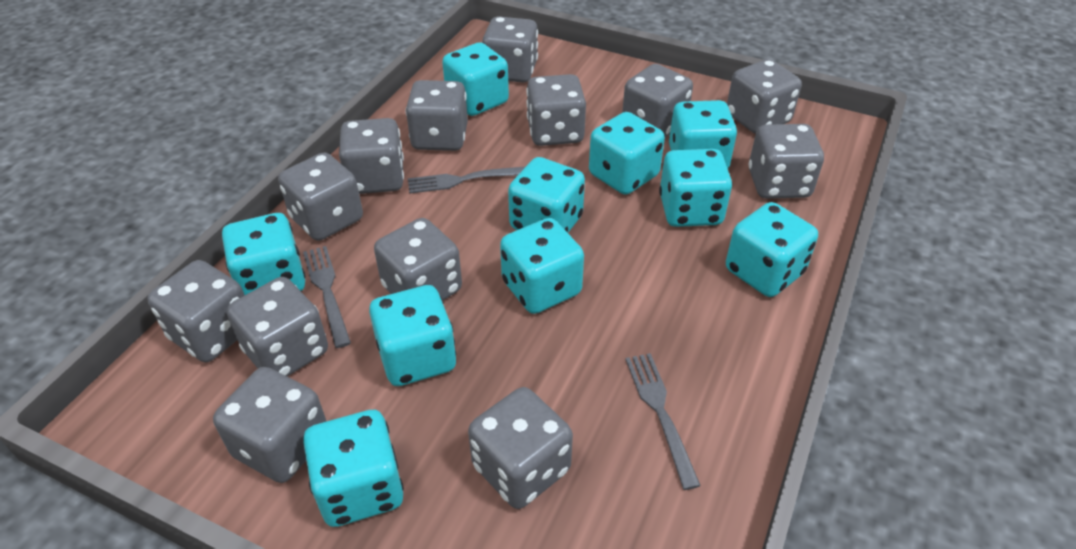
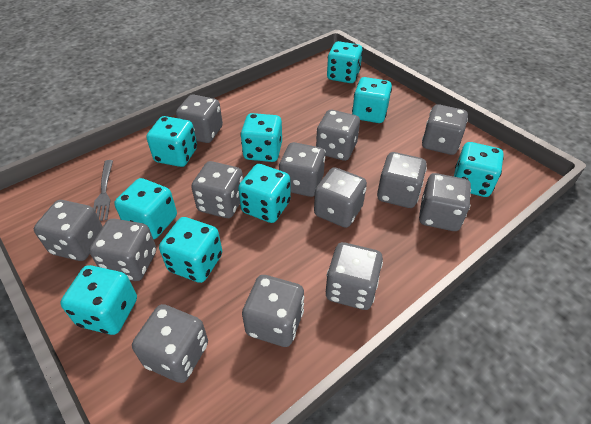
grey fork: [303,246,351,348] [408,167,525,193] [625,353,701,490] = 3 -> [93,160,113,221] = 1
turquoise dice: [222,213,305,295] [303,410,404,527] [369,285,456,386] [442,42,509,116] [500,218,584,314] [508,157,585,233] [589,112,665,195] [659,149,732,227] [669,100,737,169] [726,202,818,297] = 10 -> [60,265,137,335] [114,178,177,239] [147,116,197,167] [159,217,222,283] [238,164,291,223] [240,113,282,162] [327,41,363,83] [352,77,392,123] [454,142,504,197] = 9

